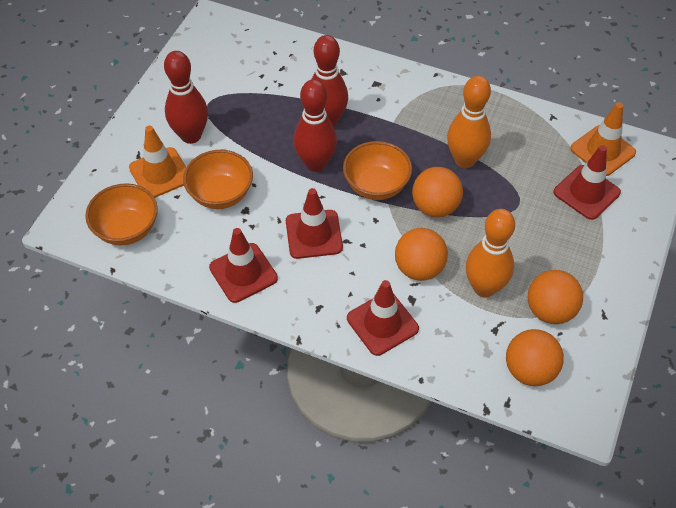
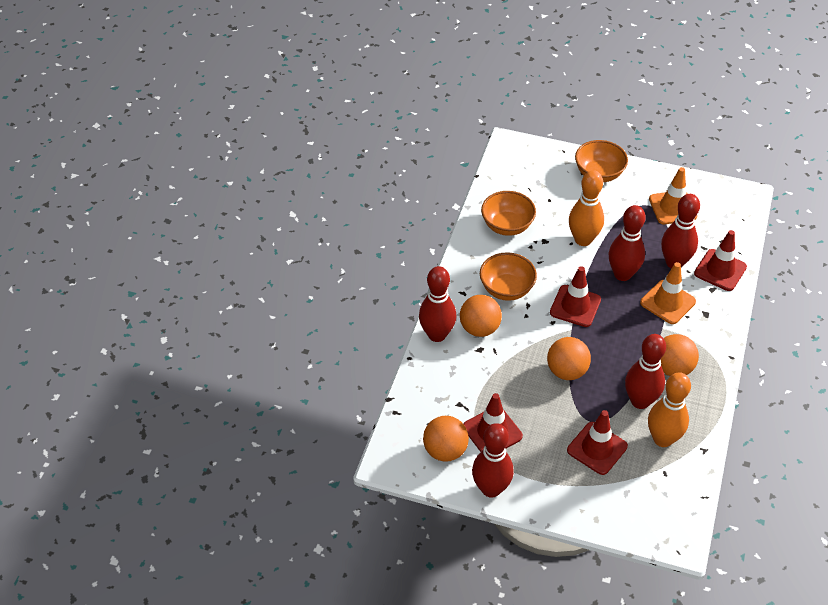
red bowling pin: [164,51,208,144] [293,79,337,172] [311,35,348,127] = 3 -> [419,266,456,342] [472,423,514,498] [608,205,646,281] [625,334,666,409] [661,194,700,269] = 5

